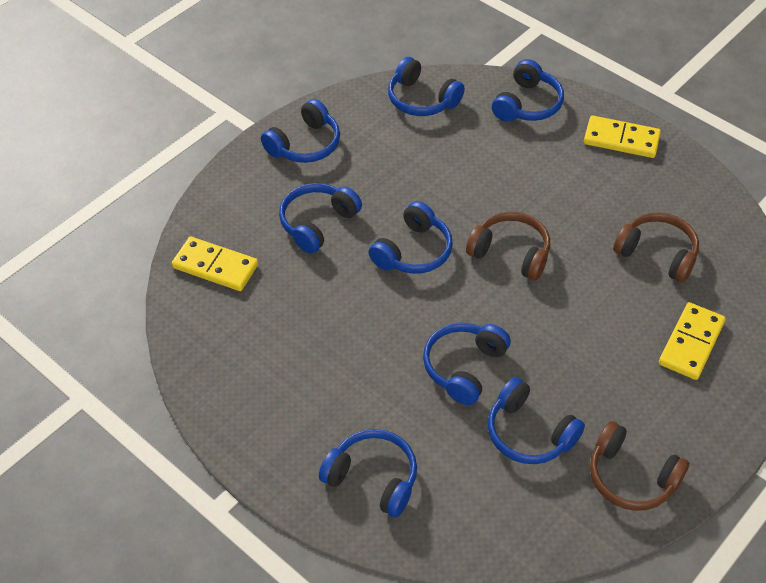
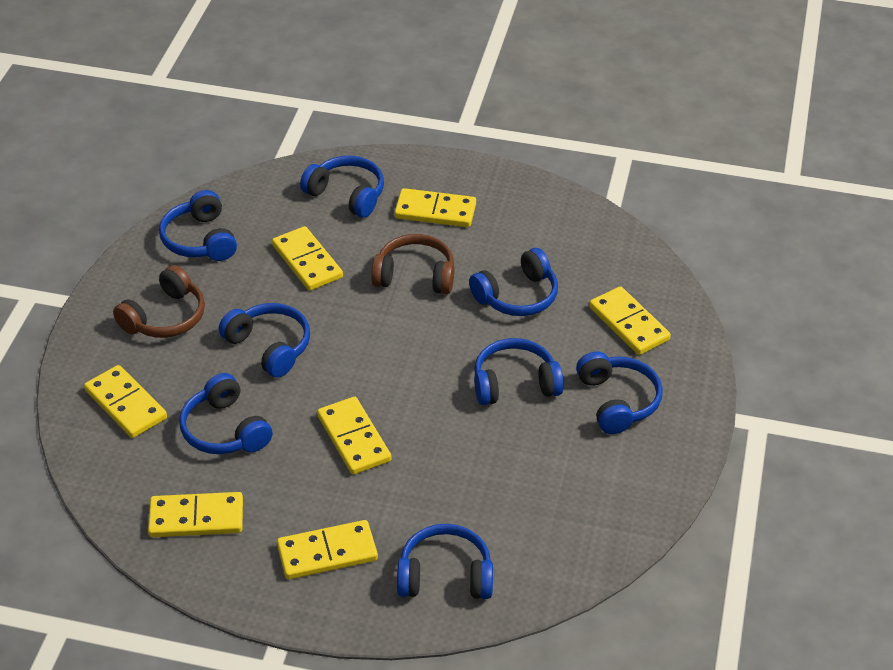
brown headphones: [466,211,550,280] [590,421,689,511] [613,212,699,283] = 3 -> [113,265,205,338] [371,234,454,294] = 2
yellow domino: [172,236,258,291] [584,116,661,158] [659,302,726,380] = 3 -> [84,365,167,438] [148,492,243,537] [272,226,343,291] [277,520,378,579] [317,397,391,475] [395,188,476,227] [589,286,671,355] = 7

